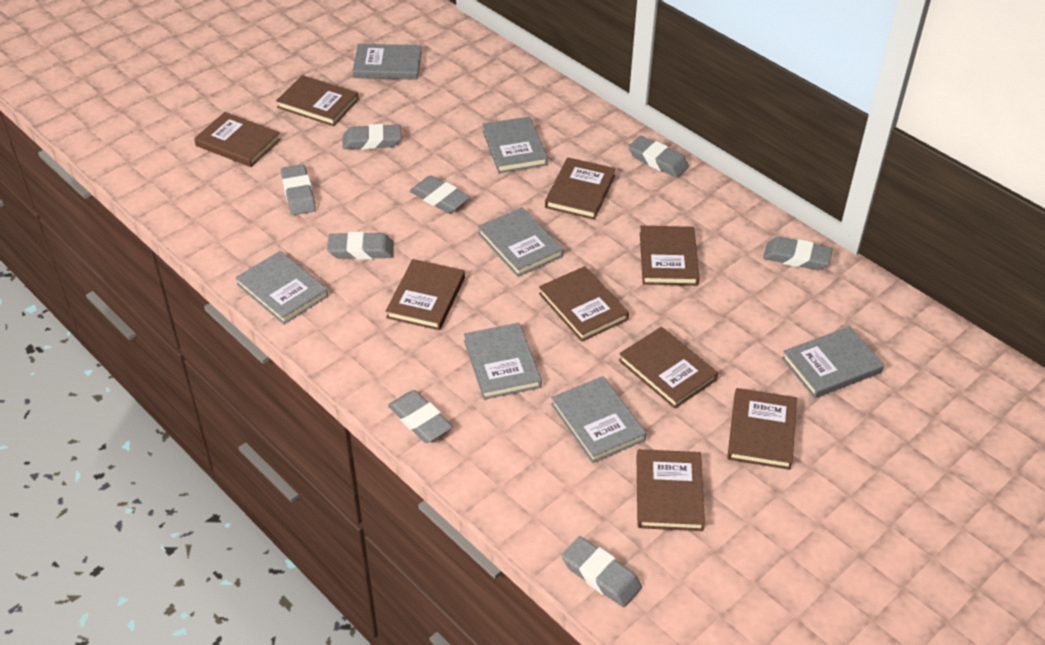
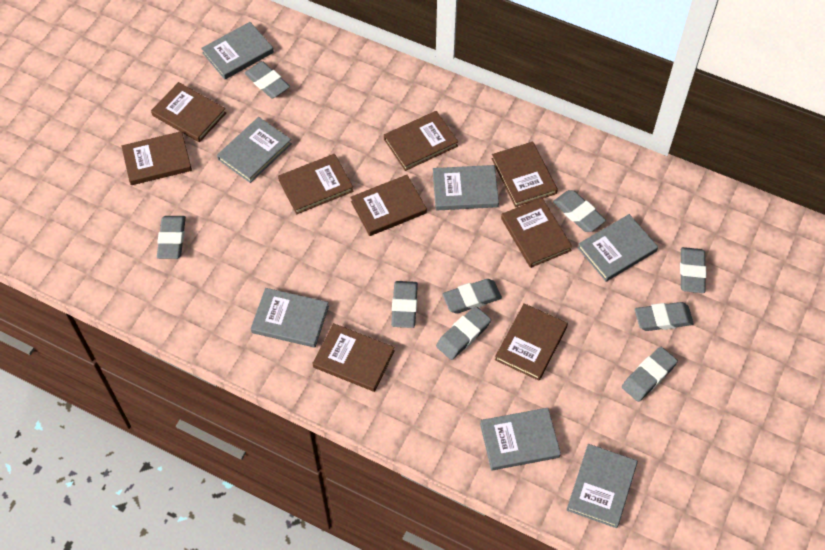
grey eraser: [281,164,316,215] [327,232,394,260] [342,124,401,150] [388,390,453,443] [410,175,470,213] [561,536,642,607] [628,136,689,178] [763,237,833,270] = 8 -> [157,216,186,259] [245,61,290,98] [391,281,418,328] [436,306,491,360] [443,279,502,313] [553,190,606,232] [622,347,678,402] [635,302,694,331] [680,247,706,293] = 9

